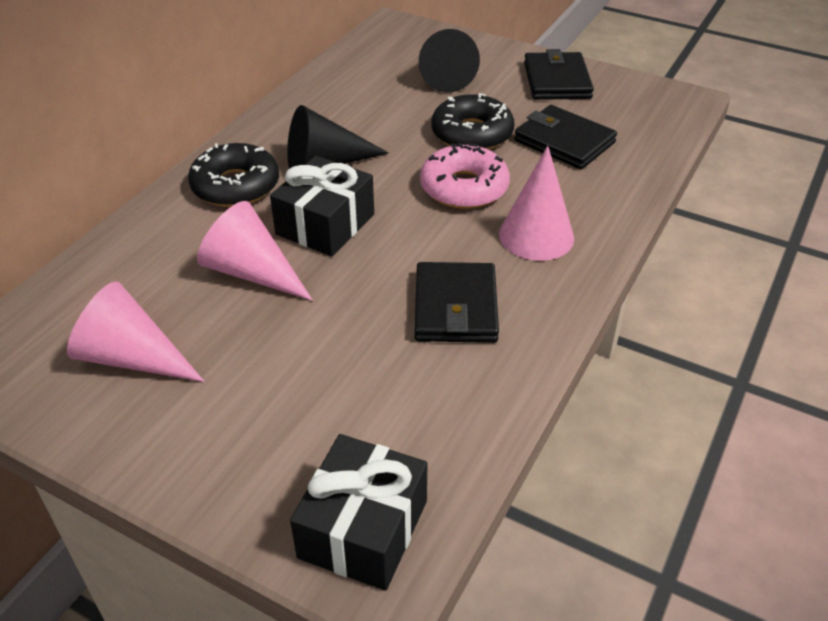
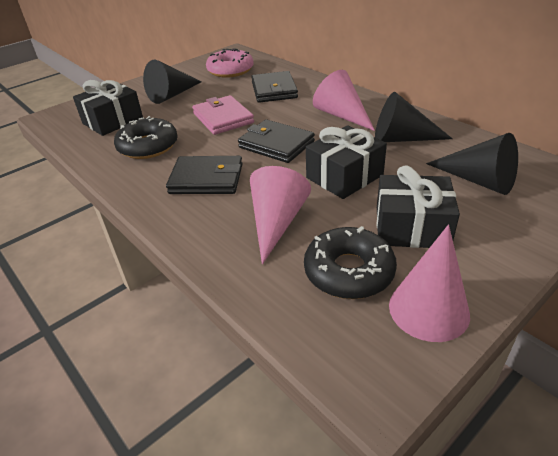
black cone: [287,105,389,169] [419,29,480,92] = 2 -> [143,60,201,104] [375,92,453,142] [426,133,518,195] = 3
black gift: [270,156,374,256] [290,434,428,591] = 2 -> [73,80,143,136] [306,125,387,199] [377,166,460,248] = 3
pink wallet: none = 0 -> [192,95,254,135] = 1

